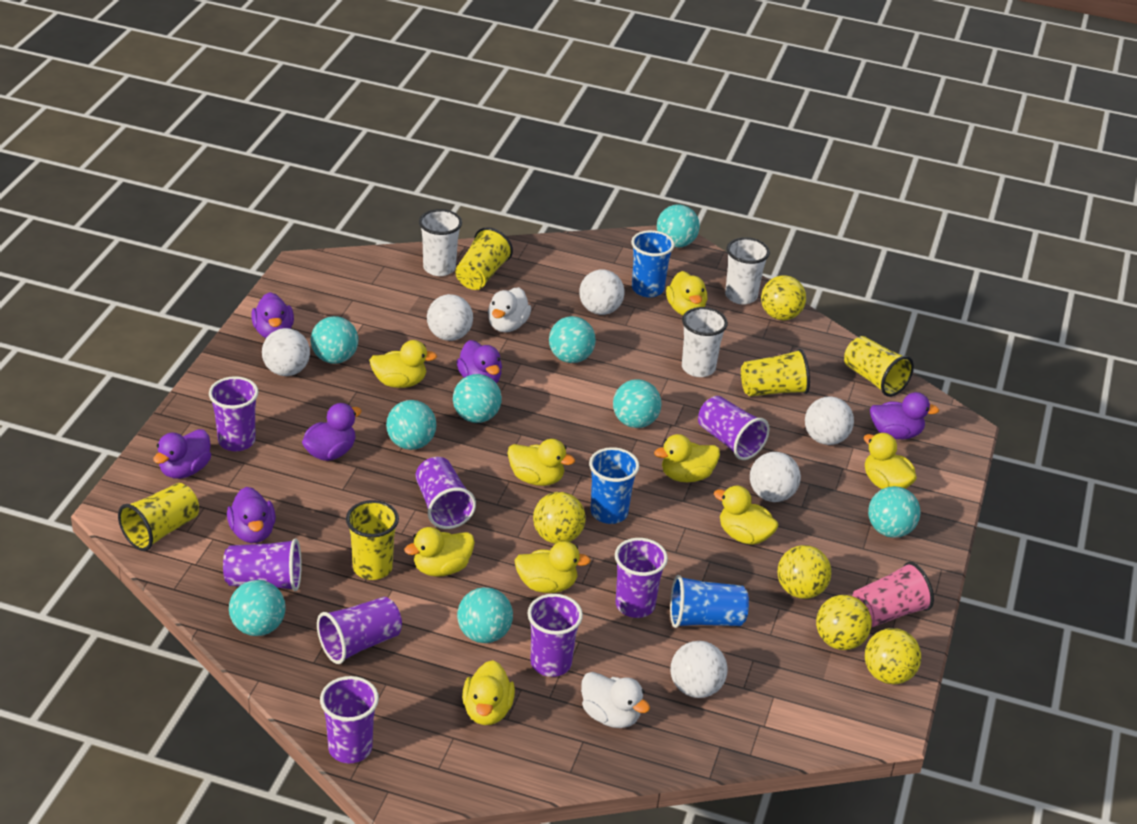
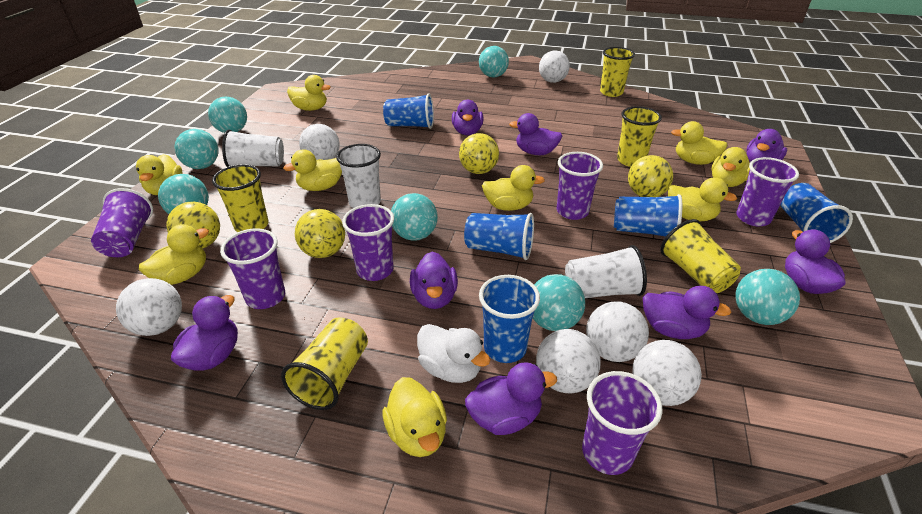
blue cup: [589,447,639,524] [631,230,675,297] [670,575,749,628] = 3 -> [383,93,434,129] [464,213,534,260] [479,275,540,363] [614,194,682,237] [780,183,853,243] = 5
pink cup: [852,562,934,628] = 1 -> none = 0
purple cup: [209,376,259,451] [223,538,302,591] [317,597,402,664] [320,676,379,763] [416,457,476,529] [527,594,583,677] [615,538,668,618] [698,396,770,460] = 8 -> [91,188,153,257] [220,228,285,309] [342,204,394,281] [557,152,603,220] [582,371,663,475] [736,157,799,227] = 6
purple duck: [153,429,211,479] [227,487,276,543] [251,292,294,338] [302,403,362,461] [457,340,502,383] [870,392,939,439] = 6 -> [171,295,238,371] [410,252,458,309] [452,99,484,135] [465,362,557,435] [509,113,562,155] [643,286,731,339] [746,129,787,162] [785,229,845,294] = 8
turquoise ball: [229,580,286,636] [311,316,358,364] [386,400,436,450] [453,374,502,423] [457,587,513,643] [549,316,596,363] [613,379,662,428] [657,204,700,248] [868,486,920,538] = 9 -> [158,174,209,214] [175,129,219,169] [208,97,247,133] [391,193,438,241] [479,46,509,77] [533,274,585,331] [735,269,800,325] = 7
white duck: [488,287,531,332] [581,672,650,728] = 2 -> [417,324,491,383] = 1
yellow ball: [533,492,586,544] [761,275,806,320] [778,545,831,599] [816,595,872,650] [865,628,921,684] = 5 -> [166,202,220,249] [295,209,345,258] [459,133,499,174] [628,155,673,197] = 4

